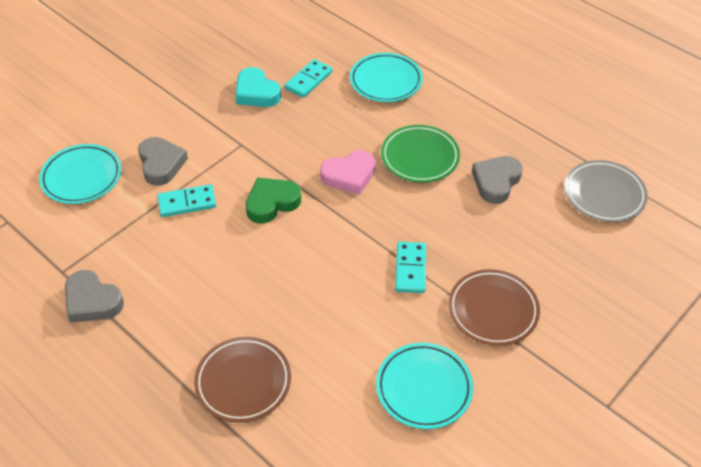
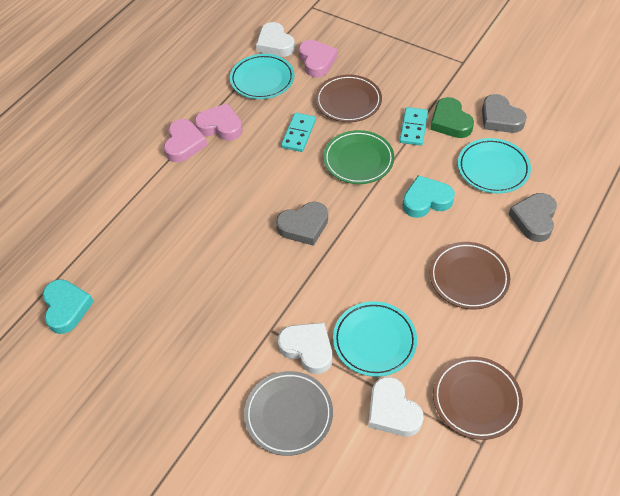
brown plate: [194,337,291,423] [448,269,540,346] = 2 -> [315,75,382,122] [430,242,510,310] [433,356,523,440] = 3
pink heart: [320,150,376,195] = 1 -> [164,119,207,162] [194,103,242,141] [299,40,337,77] = 3
turquoise domino: [157,184,216,217] [285,59,333,98] [395,242,426,293] = 3 -> [281,113,316,152] [400,107,428,146] = 2
turquoise heart: [235,67,281,107] = 1 -> [43,279,94,334] [403,175,455,218] = 2
white heart: none = 0 -> [256,22,295,57] [278,323,332,374] [368,377,423,437] = 3

